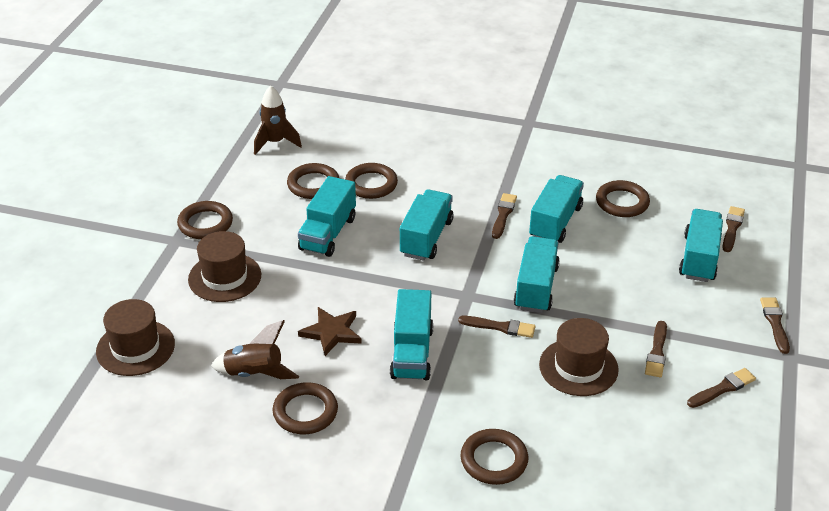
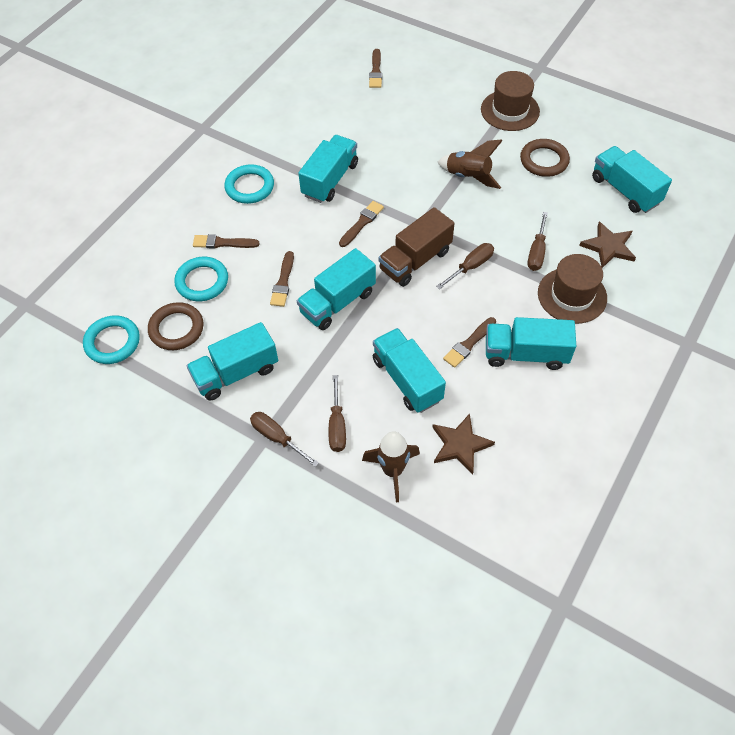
brown brush: [458,316,535,338] [492,193,517,239] [645,321,667,378] [687,368,756,408] [722,206,745,252] [760,298,790,354] = 6 -> [193,234,260,249] [270,251,294,307] [339,201,384,247] [369,49,382,88] [443,317,496,368] = 5
brown hat: [96,299,175,376] [188,231,261,302] [539,318,619,396] = 3 -> [481,71,540,131] [538,254,607,324] = 2
brown ring: [177,201,233,239] [272,382,338,434] [287,163,339,199] [345,163,398,199] [461,429,528,485] [596,180,650,217] = 6 -> [148,302,204,350] [520,139,570,177] = 2
brown screwdriver: none = 0 -> [250,412,319,467] [329,375,346,452] [436,243,494,289] [528,212,548,271] = 4
brown star: [298,307,362,356] = 1 -> [432,414,495,474] [579,222,636,268] = 2
brown truck: none = 0 -> [379,207,455,287] = 1
turquoise ring: none = 0 -> [83,315,140,364] [174,257,228,301] [224,164,274,204] = 3

